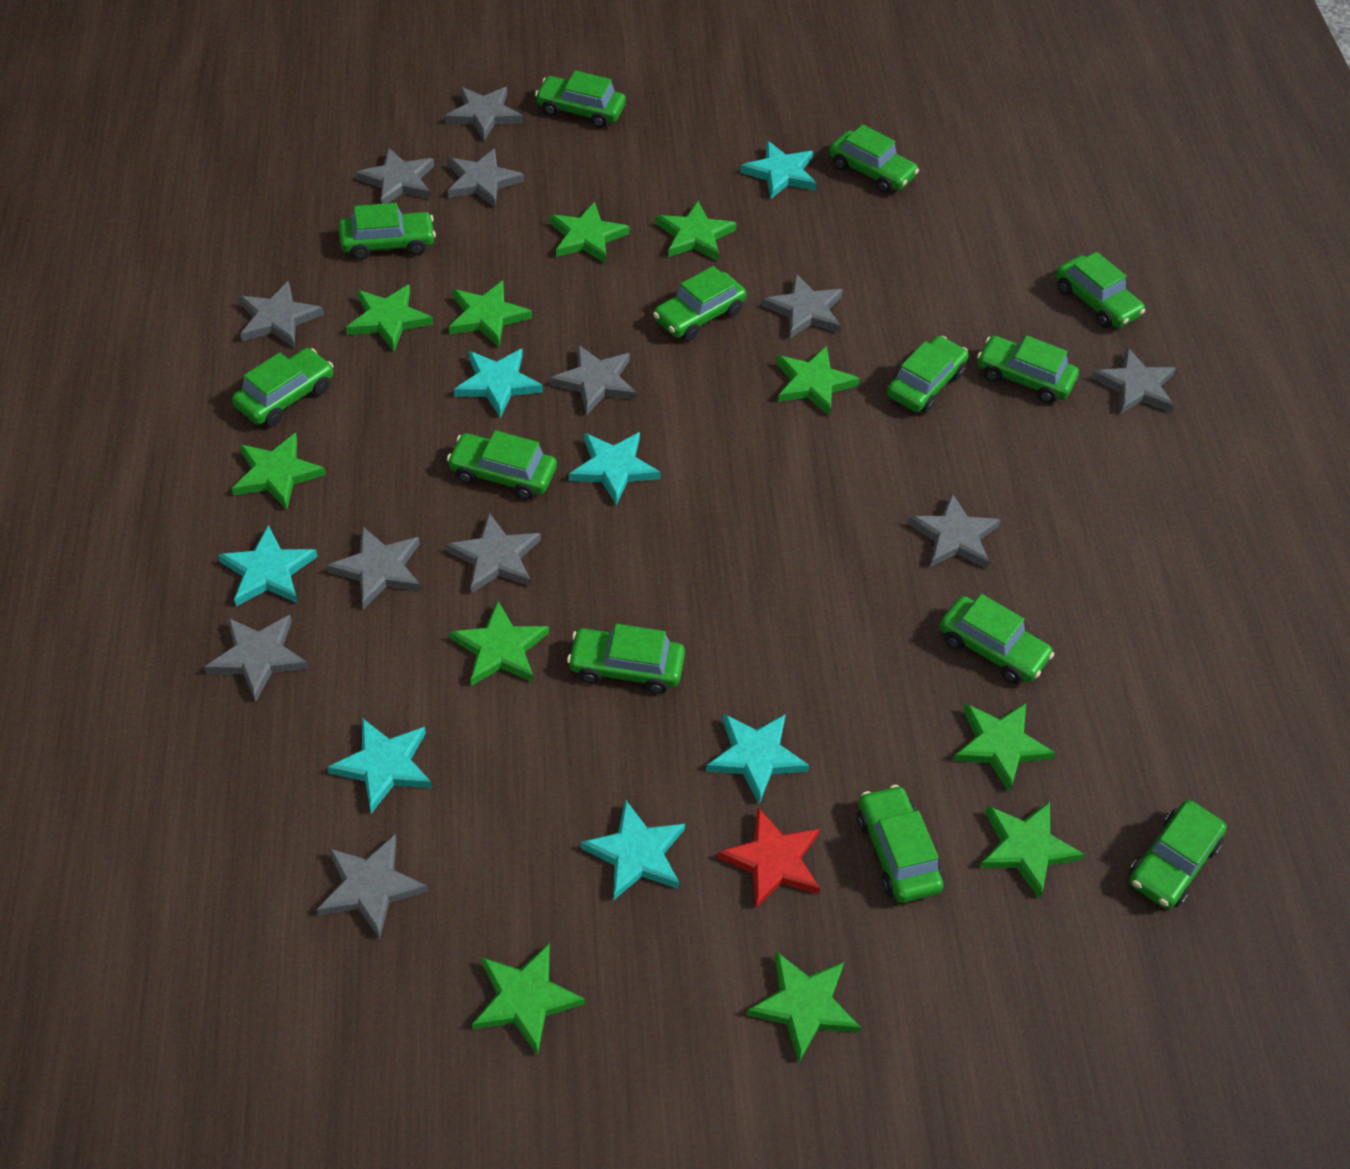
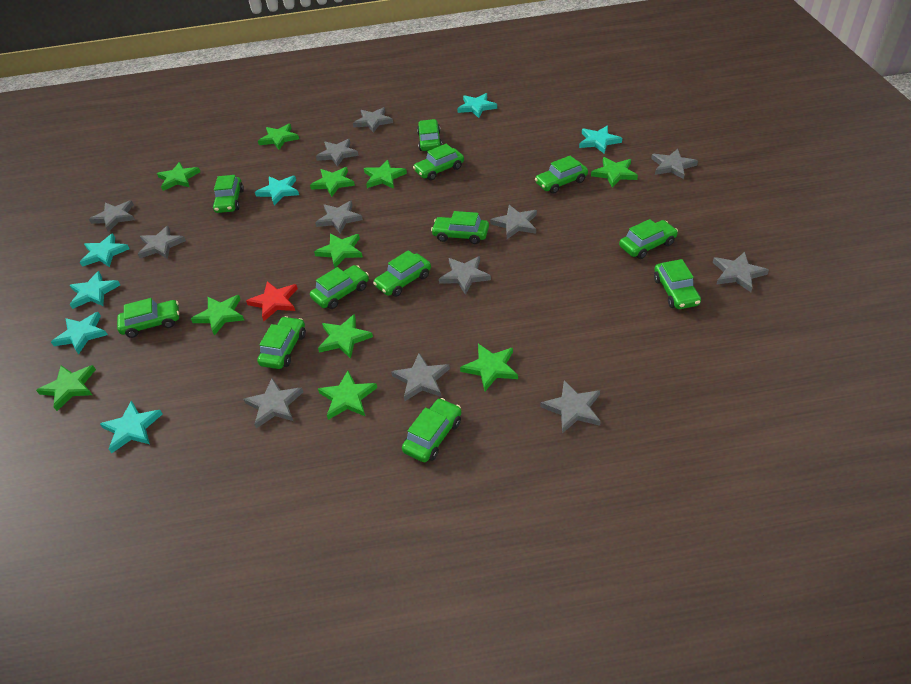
green car: [232,348,333,426] [338,203,436,260] [447,430,557,500] [535,70,626,128] [567,624,685,694] [653,266,747,341] [829,124,919,193] [857,785,943,903] [887,336,969,413] [939,594,1054,684] [977,335,1079,403] [1056,252,1145,328] [1128,800,1227,909] = 13 -> [117,298,179,338] [213,175,244,213] [257,316,306,369] [310,265,369,309] [373,250,431,297] [402,398,461,462] [413,144,464,181] [417,119,442,151] [431,211,489,244] [535,156,588,194] [619,219,678,259] [654,259,701,309] = 12

